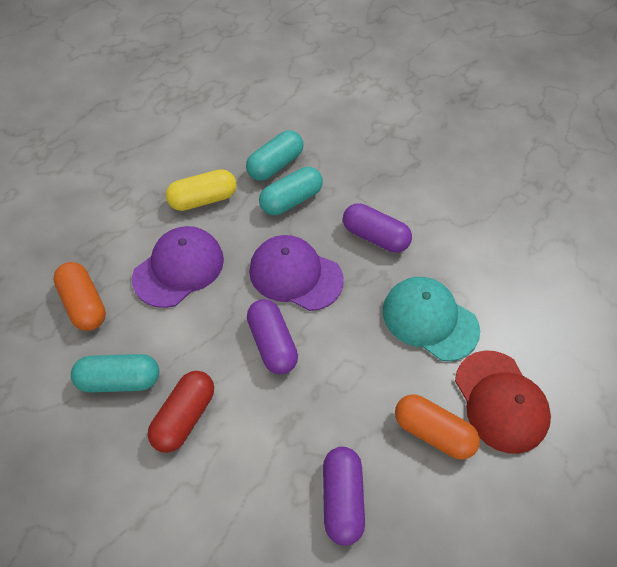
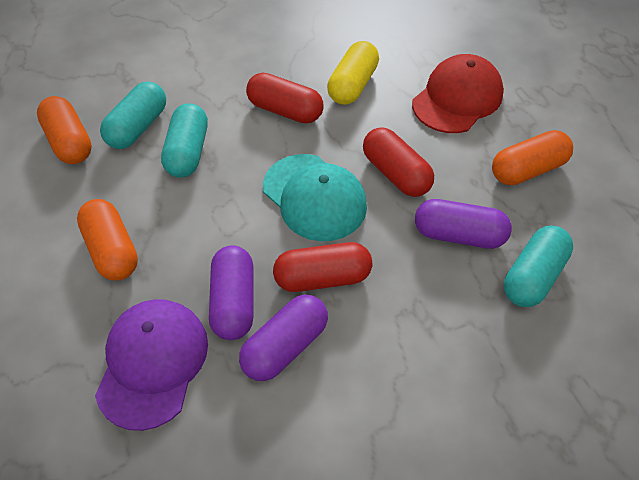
orange capsule: [53,262,106,331] [395,394,480,460] = 2 -> [37,96,92,164] [77,199,138,281] [492,130,573,185] = 3
purple cap: [132,226,224,308] [249,235,344,311] = 2 -> [95,299,208,431] = 1
red capsule: [148,371,214,453] = 1 -> [246,73,323,124] [273,242,372,292] [363,127,434,197] = 3

